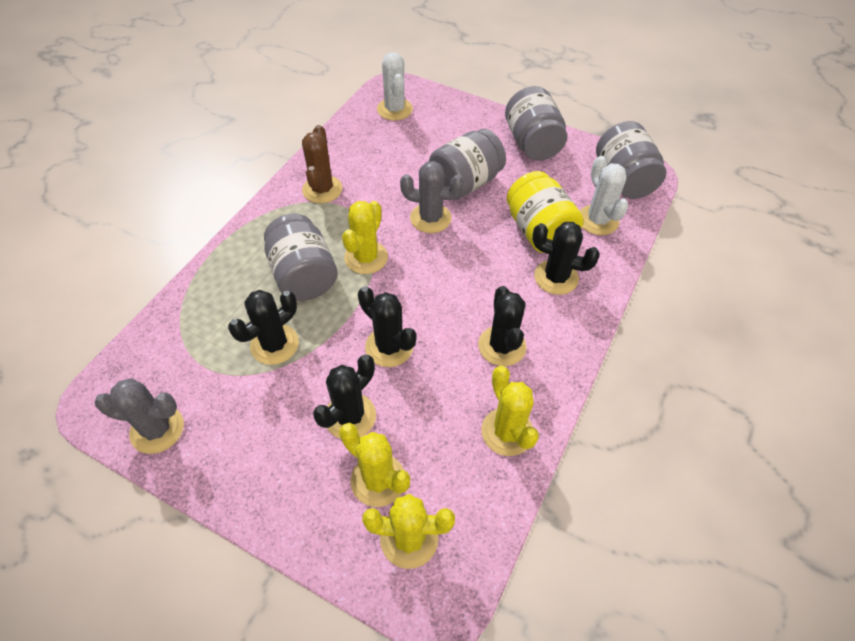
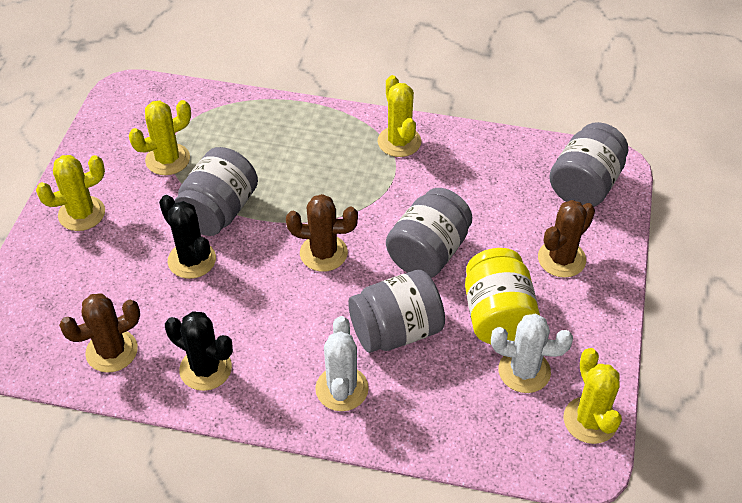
black cactus: [228,290,299,365] [313,355,376,439] [358,286,416,367] [478,286,526,366] [532,222,600,295] = 5 -> [159,195,216,279] [165,311,233,391] = 2
brown cactus: [302,125,342,203] = 1 -> [59,293,140,373] [286,194,358,272] [538,200,595,278] = 3
grey cactus: [94,378,184,454] [400,161,464,233] = 2 -> none = 0

